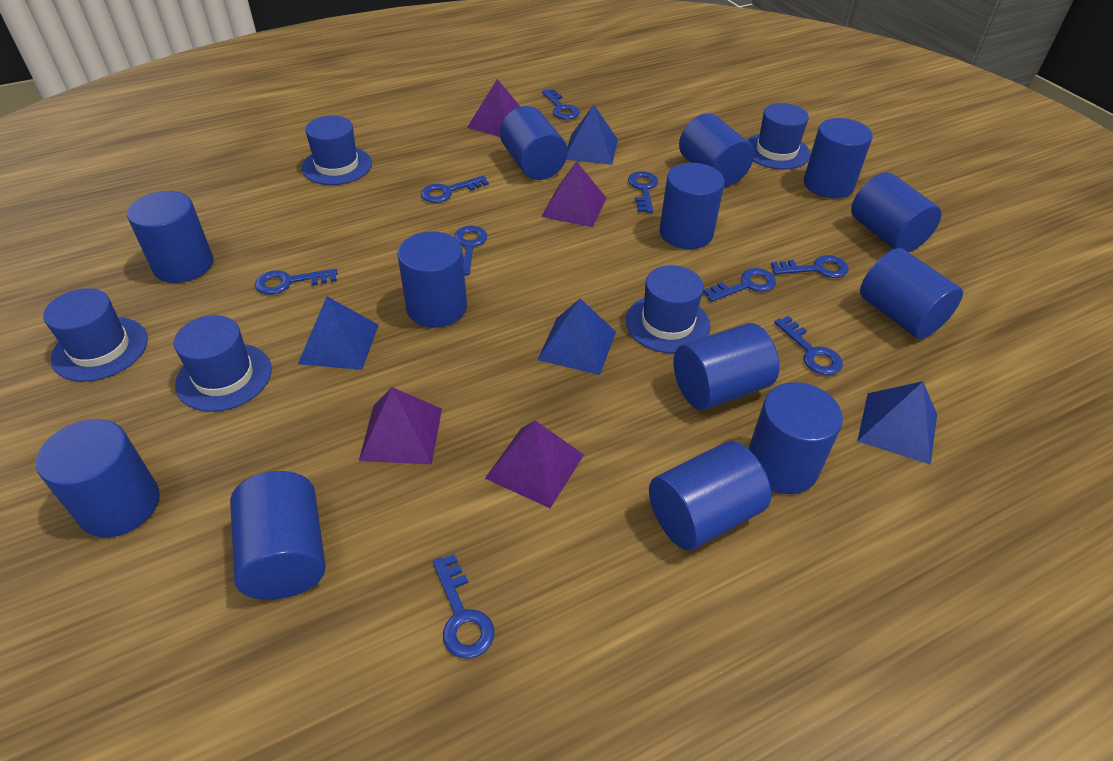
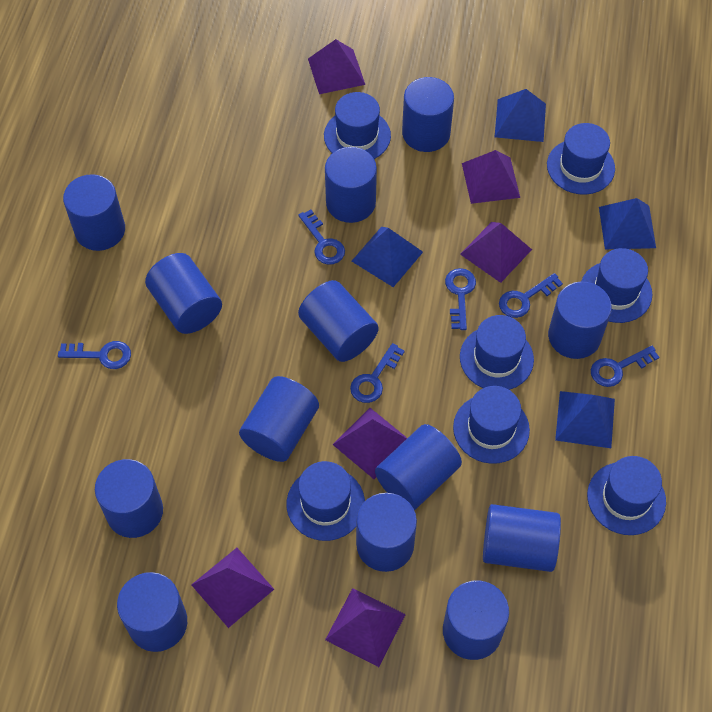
blue hat: [43,288,148,382] [174,315,272,412] [302,116,372,185] [626,265,711,353] [747,103,811,170] = 5 -> [286,461,365,541] [324,92,391,159] [453,386,530,464] [460,315,534,390] [547,123,615,195] [581,248,652,323] [587,456,666,535] = 7
blue key: [255,268,338,295] [421,175,489,203] [433,554,494,659] [454,226,487,275] [542,89,580,120] [628,171,658,213] [703,268,776,302] [771,255,849,278] [774,316,843,375] = 9 -> [58,341,131,369] [298,210,345,265] [350,343,405,403] [445,268,476,330] [499,273,563,318] [591,345,659,387] = 6
purple pyramid: [359,387,442,464] [467,79,520,137] [485,420,584,508] [541,161,606,227] = 4 -> [191,548,274,628] [308,39,366,94] [325,588,406,667] [333,408,407,479] [460,222,532,283] [462,150,520,204] = 6

